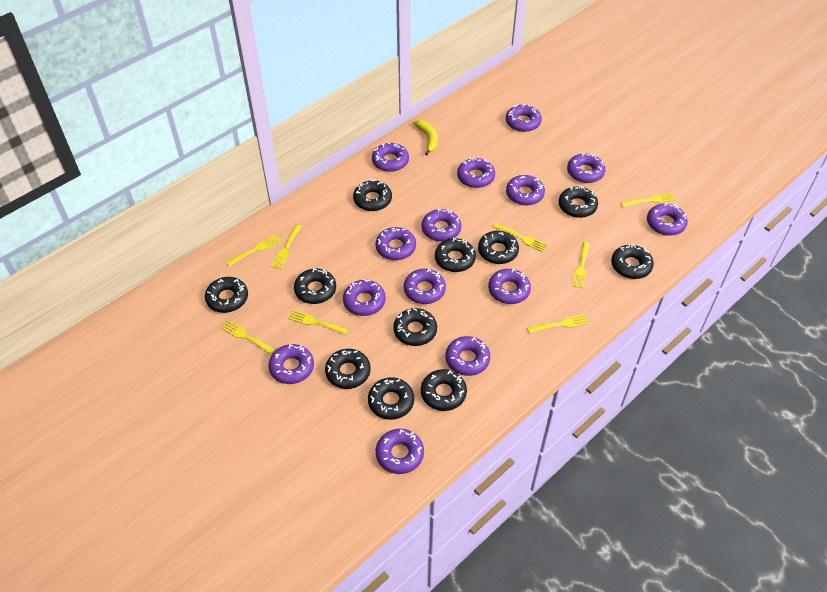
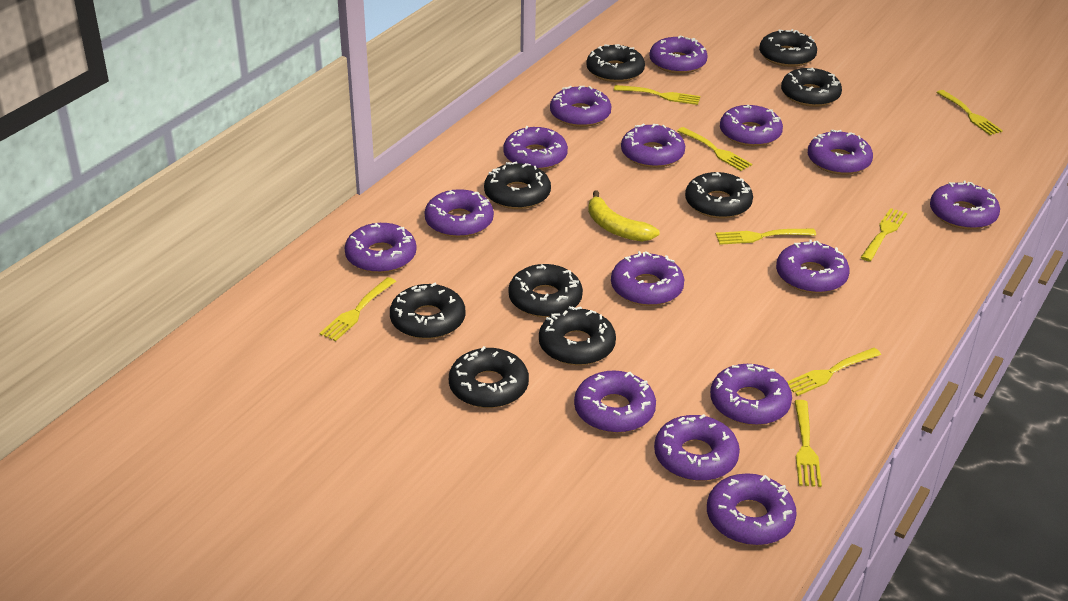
black donut: [205,277,248,313] [294,268,336,304] [325,349,371,389] [353,179,392,211] [368,377,414,420] [393,308,437,346] [421,369,467,411] [435,238,476,272] [478,231,519,264] [559,185,598,218] [611,244,654,279] = 11 -> [390,283,465,339] [449,346,529,408] [484,162,551,209] [508,264,583,318] [539,306,616,366] [586,44,645,82] [685,172,753,219] [759,29,817,67] [781,68,842,107] = 9
purple donut: [268,344,314,384] [343,279,386,316] [372,142,409,172] [376,227,416,260] [376,429,424,474] [404,269,446,304] [421,209,461,242] [445,336,490,376] [457,157,495,188] [488,269,531,304] [506,104,542,132] [506,175,545,206] [567,153,605,183] [647,203,688,236] = 14 -> [345,223,417,273] [425,189,494,237] [503,126,568,170] [550,86,611,127] [574,371,656,433] [611,251,684,306] [621,123,685,168] [649,35,708,74] [654,414,740,481] [707,473,797,545] [710,364,792,425] [720,105,783,146] [776,239,849,293] [808,130,873,175] [930,181,1000,230] = 15

